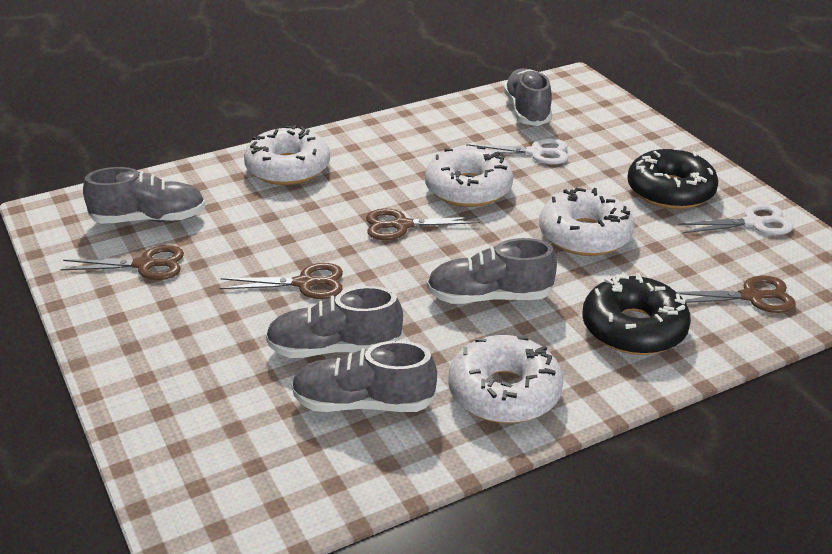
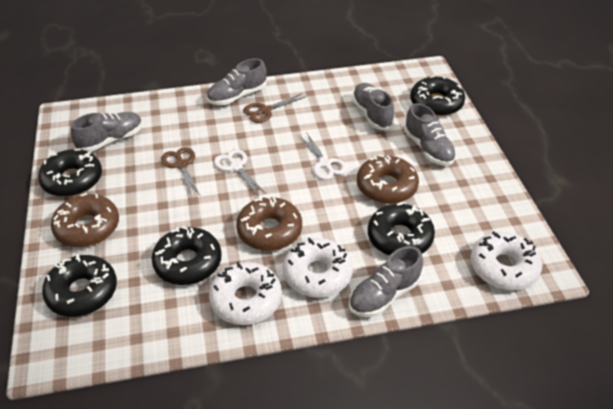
black donut: [582,273,691,355] [627,148,718,209] = 2 -> [38,148,102,197] [42,254,117,317] [151,226,222,285] [368,202,435,256] [410,75,465,116] = 5
brown donut: none = 0 -> [51,193,119,247] [236,196,302,251] [357,155,419,204] = 3
brown scissors: [60,245,184,280] [219,263,343,299] [366,209,480,240] [677,275,796,313] = 4 -> [161,147,200,198] [243,93,307,123] = 2
white donut: [244,125,330,185] [425,146,513,207] [449,335,563,423] [539,188,635,256] = 4 -> [209,262,282,325] [283,238,353,298] [470,231,542,290] = 3

